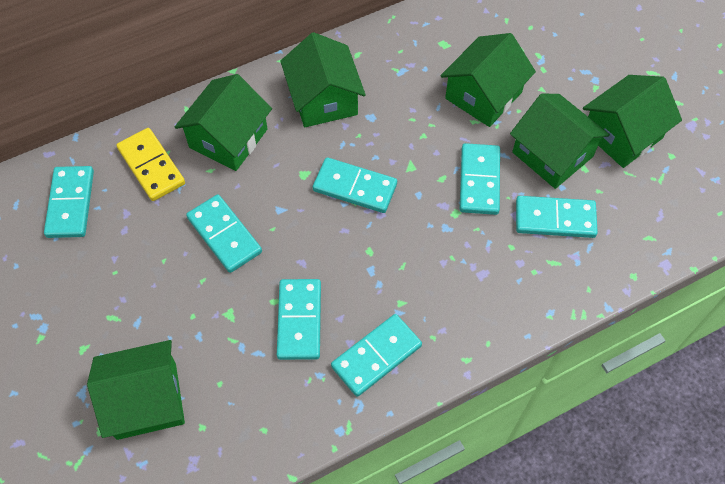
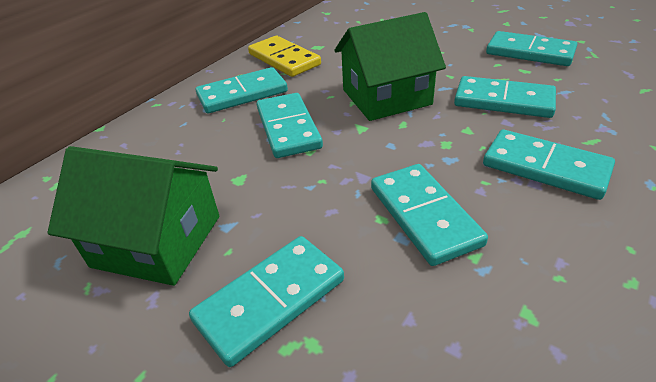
green house: [87,340,185,440] [175,74,272,171] [280,32,366,127] [440,33,536,127] [510,94,610,189] [583,75,682,168] = 6 -> [47,146,219,286] [334,12,446,121] = 2

